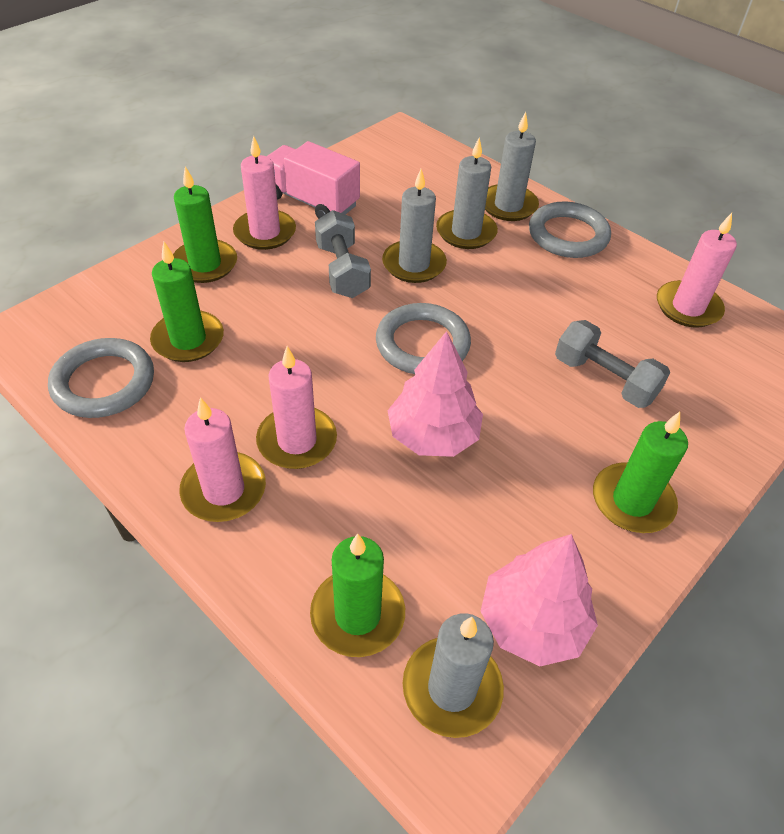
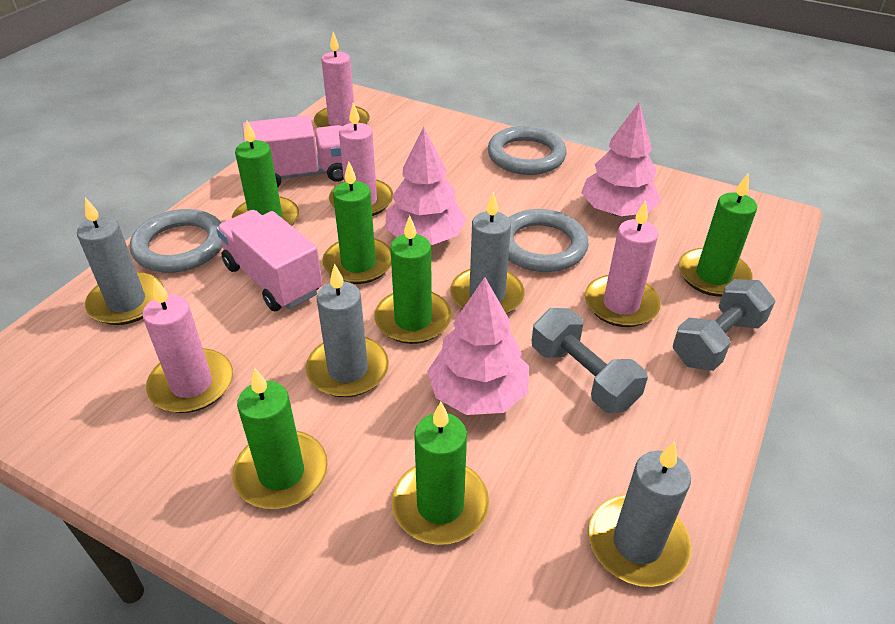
green candle: [150,242,224,362] [173,166,237,283] [310,533,405,657] [593,412,688,533] = 4 -> [232,121,299,226] [232,367,328,509] [322,161,391,284] [375,215,452,344] [392,402,489,545] [679,174,757,297] = 6
pink tree: [388,331,483,457] [480,534,598,666] = 2 -> [385,126,467,245] [427,277,529,415] [581,102,661,216] = 3
pink truck: [267,141,360,219] = 1 -> [216,210,322,311] [242,115,344,188] = 2

